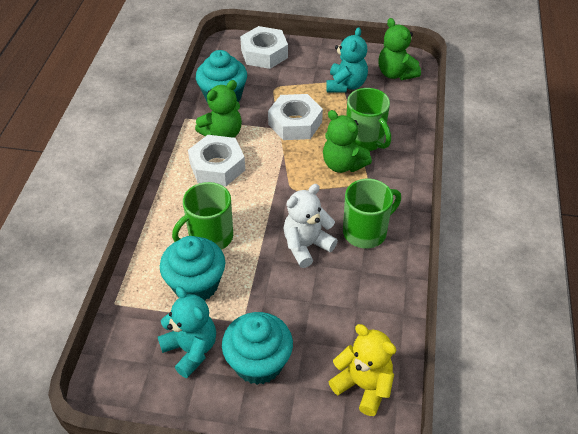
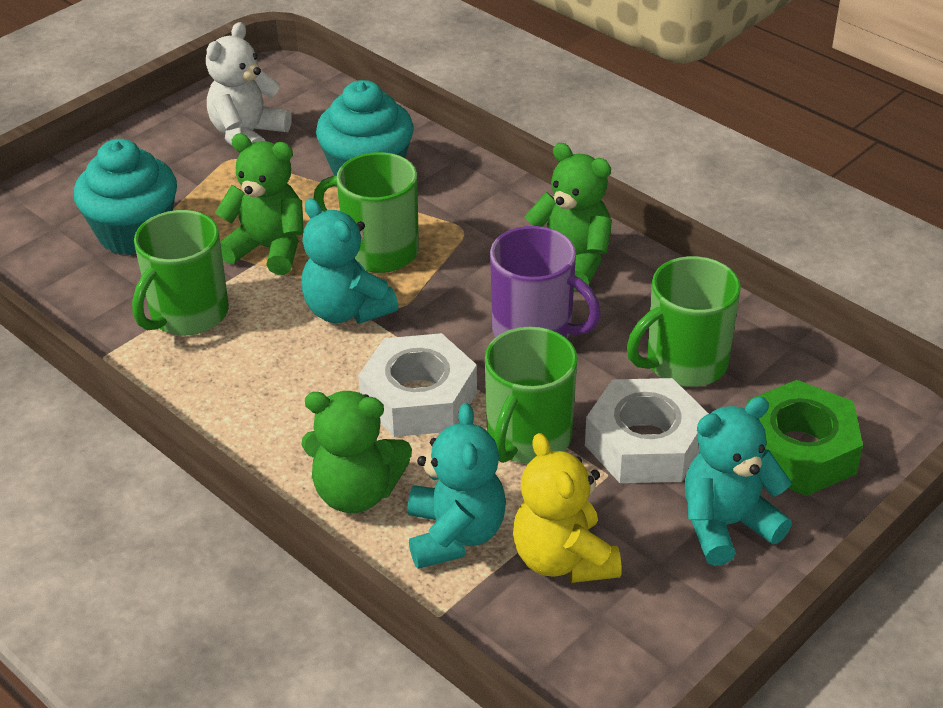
green mug: [172,182,233,250] [343,179,401,248] [346,88,391,151] = 3 -> [132,210,229,335] [313,152,419,273] [485,327,577,463] [627,256,741,387] = 4
green nut: none = 0 -> [747,380,863,496] = 1
purple mug: none = 0 -> [490,226,601,338] = 1
turquoise cupcake: [160,236,225,300] [196,50,247,103] [222,312,293,385] = 3 -> [74,139,177,256] [316,80,414,176] = 2
turquoise teddy bear: [158,286,216,378] [326,27,368,93] = 2 -> [301,198,398,324] [407,403,506,569] [685,397,792,566] = 3
white nut: [188,135,245,187] [240,26,288,69] [268,94,323,140] = 3 -> [358,333,477,437] [585,378,709,483] = 2

